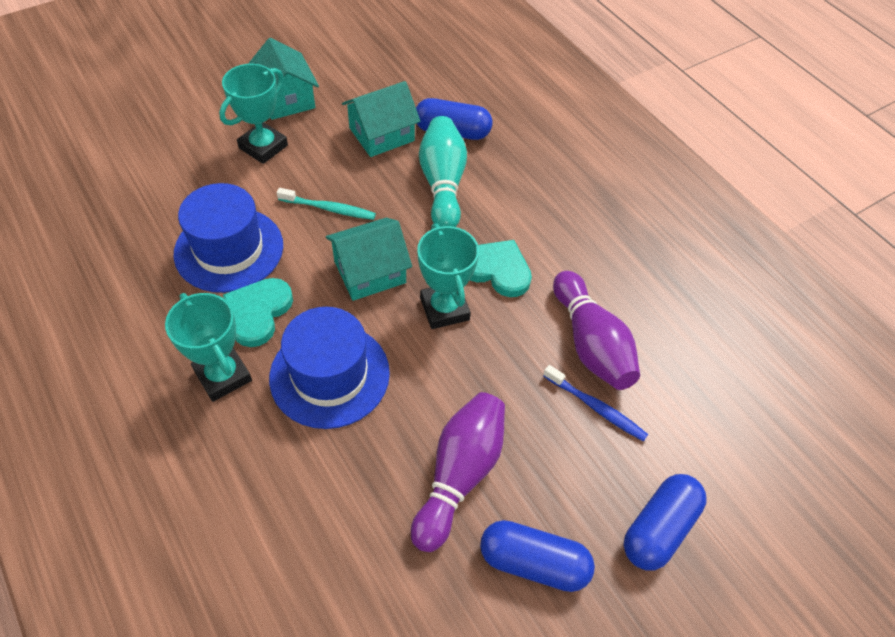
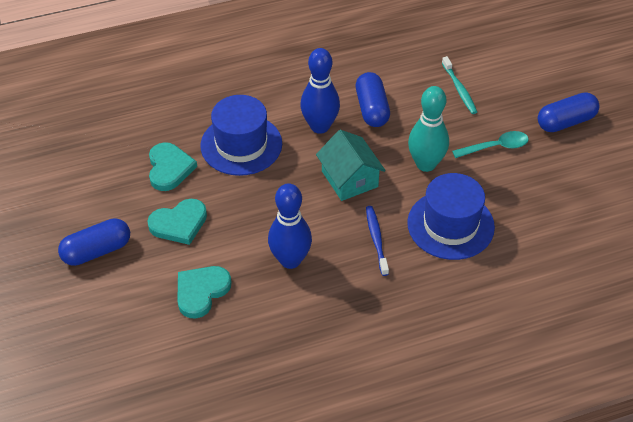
blue bowling pin: none = 0 -> [268,183,312,269] [300,48,340,134] = 2
purple bowling pin: [411,392,505,552] [553,271,640,390] = 2 -> none = 0
turquoise heart: [223,278,293,347] [470,240,532,297] = 2 -> [147,199,207,245] [149,142,197,191] [177,266,232,319] = 3
turquoise house: [248,38,319,120] [326,218,412,301] [342,81,421,157] = 3 -> [316,130,386,201] = 1
turquoise spoon: none = 0 -> [452,131,529,158] = 1
turquoise trophy: [165,293,252,402] [219,64,288,164] [417,223,479,329] = 3 -> none = 0

